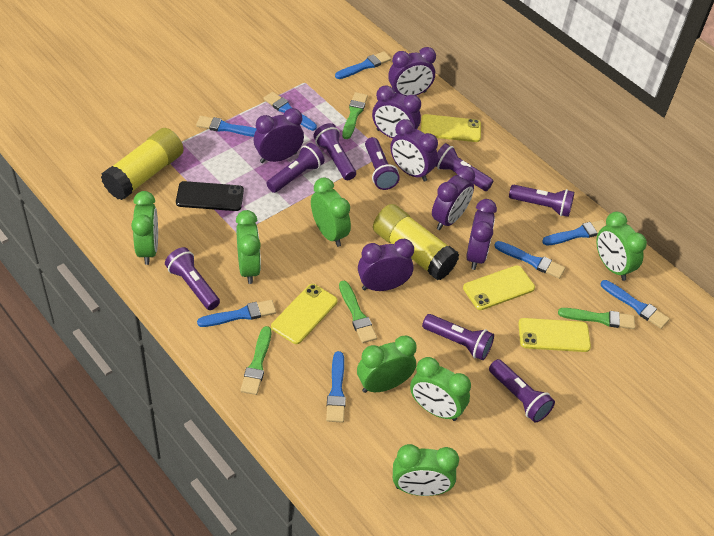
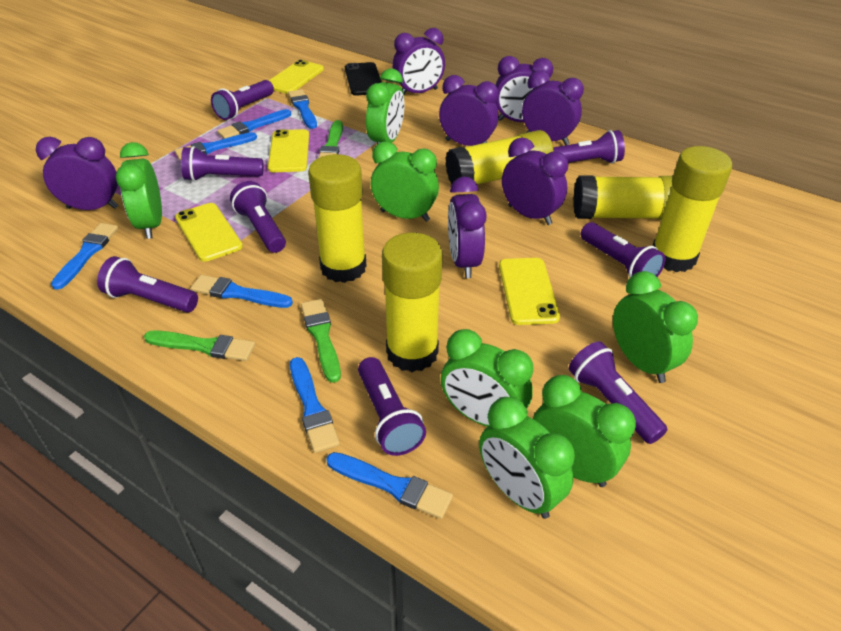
blue brush: [196,116,257,137] [197,300,276,327] [263,92,317,131] [326,351,346,423] [335,51,391,79] [494,241,565,279] [542,220,606,245] [601,280,670,329] = 8 -> [51,223,118,290] [175,132,257,160] [191,275,293,308] [217,109,291,139] [288,89,317,129] [290,357,340,453] [326,452,453,519] = 7
green brush: [240,326,271,395] [339,281,377,343] [342,92,368,139] [558,308,635,329] = 4 -> [144,330,255,361] [301,299,341,383] [318,120,343,158] = 3
yellow glue stick: [101,128,184,200] [373,204,459,280] = 2 -> [308,154,366,283] [382,233,443,372] [445,130,554,185] [573,175,673,220] [652,146,732,272] = 5

